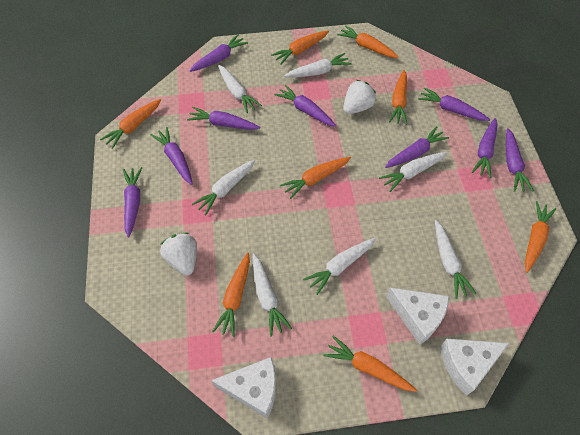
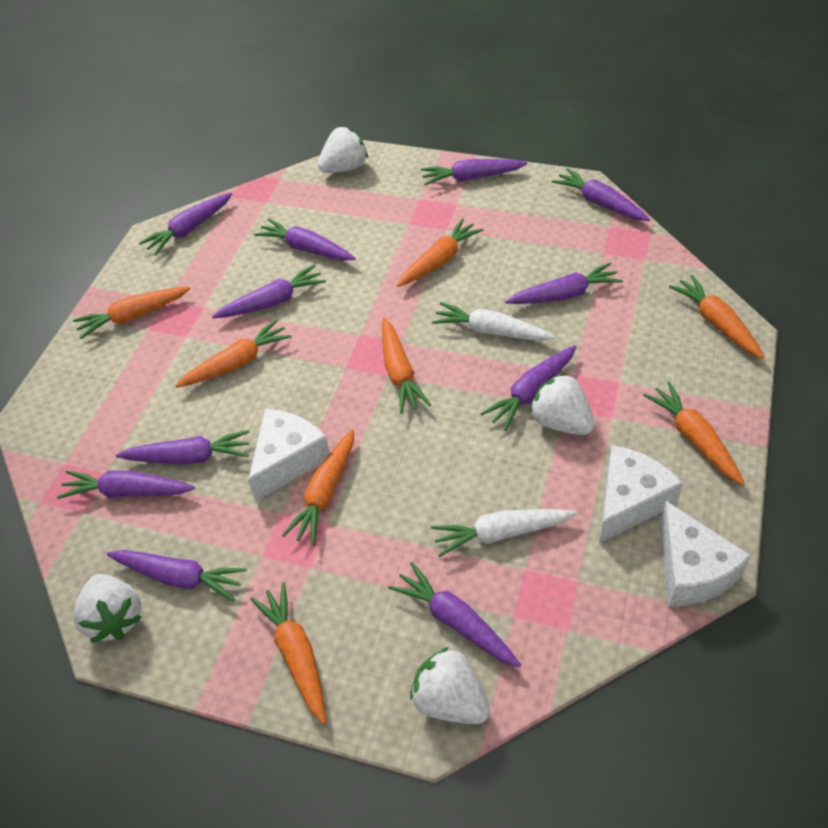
purple carrot: [123,167,142,237] [150,127,193,185] [187,107,260,130] [189,34,248,72] [274,84,336,126] [385,126,449,168] [418,87,490,121] [472,118,498,178] [506,128,534,192] = 9 -> [57,470,195,499] [107,550,247,601] [116,430,250,465] [139,192,232,255] [212,265,326,318] [254,218,356,261] [388,562,521,668] [421,159,527,185] [480,345,576,431] [505,262,623,304] [552,168,650,221] = 11
white carrot: [192,159,255,215] [218,65,262,113] [253,253,292,336] [284,53,352,77] [303,238,376,295] [379,152,448,192] [435,220,476,299] = 7 -> [431,509,577,557] [432,302,555,341] = 2
white strawberry: [160,232,197,276] [343,80,376,114] = 2 -> [73,574,142,643] [318,127,368,173] [410,647,490,724] [529,373,595,435] = 4

